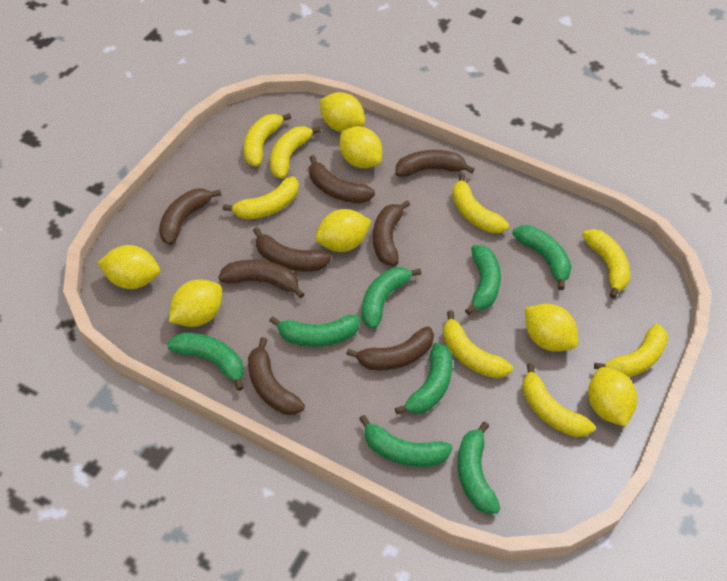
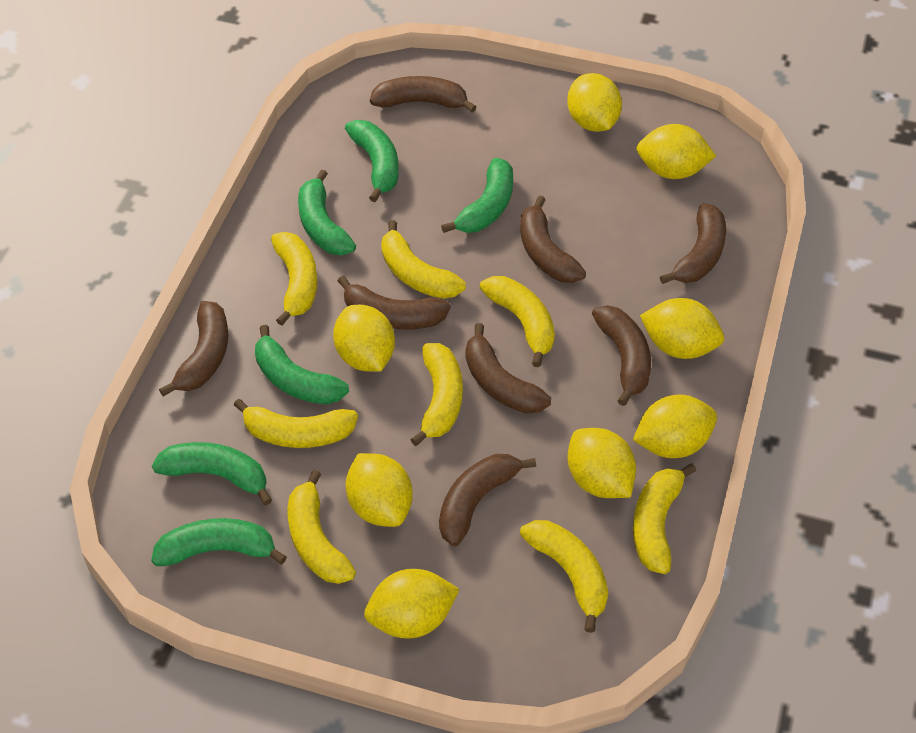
green banana: [167,333,244,391] [269,315,360,347] [359,415,452,467] [361,267,421,329] [395,343,453,414] [457,422,501,514] [465,245,501,315] [512,225,572,290] = 8 -> [151,518,287,566] [152,442,272,505] [255,325,349,405] [298,169,356,255] [345,120,399,202] [441,158,513,233] = 6
yellow lemon: [98,245,160,289] [169,279,222,327] [315,209,371,252] [319,92,365,132] [340,126,382,168] [525,304,578,352] [588,367,637,427] = 7 -> [333,305,395,372] [346,453,413,527] [364,569,460,639] [567,73,622,132] [568,428,636,498] [633,395,717,458] [636,124,716,179] [640,298,724,359] = 8

